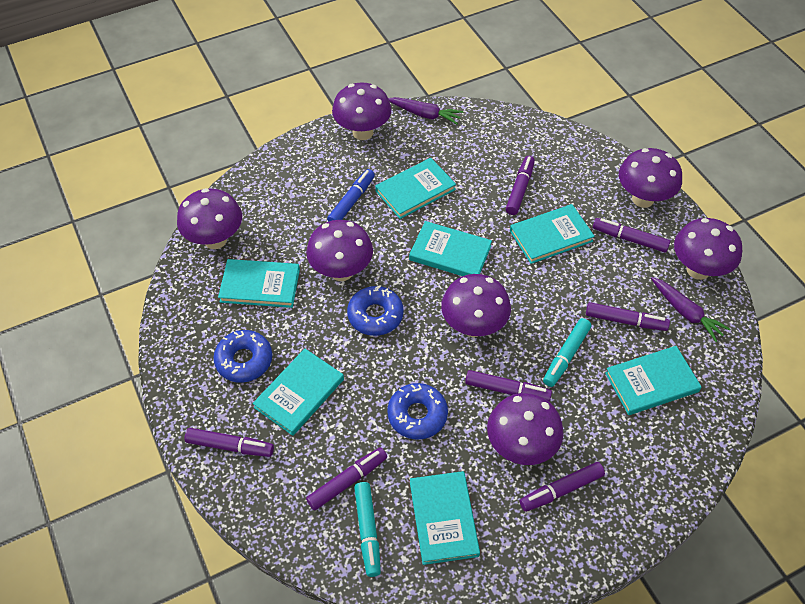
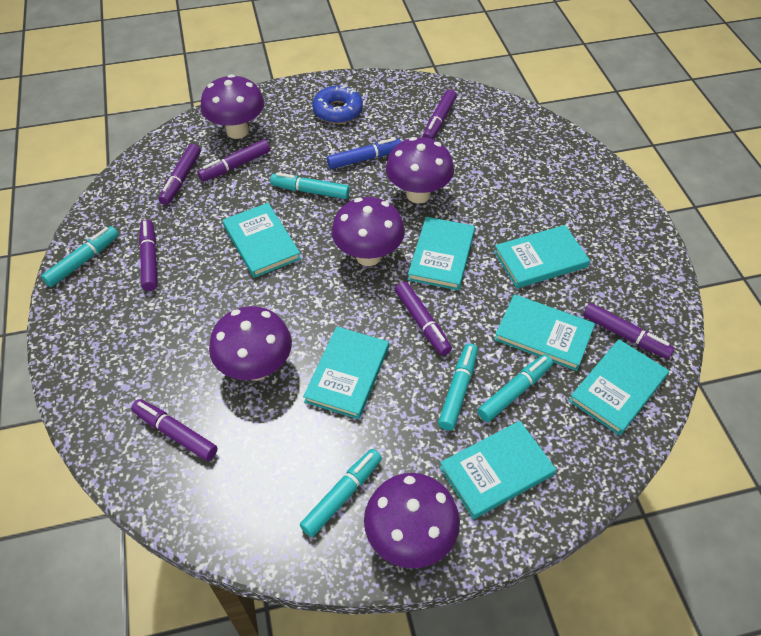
blue donut: [213,330,272,383] [347,285,404,336] [387,383,448,440] = 3 -> [312,85,363,124] = 1
purple carrot: [388,97,463,125] [651,277,730,342] = 2 -> none = 0
purple mushroom: [177,188,242,249] [306,220,373,281] [332,82,392,140] [441,274,511,337] [487,393,564,465] [619,148,682,208] [674,218,742,280] = 7 -> [200,74,264,139] [209,306,292,381] [331,197,405,266] [364,473,460,568] [386,137,454,203] = 5
turquoise marker: [354,482,381,577] [543,318,591,387] = 2 -> [41,226,119,287] [270,172,350,199] [300,449,382,537] [438,343,478,431] [477,354,553,422] = 5

